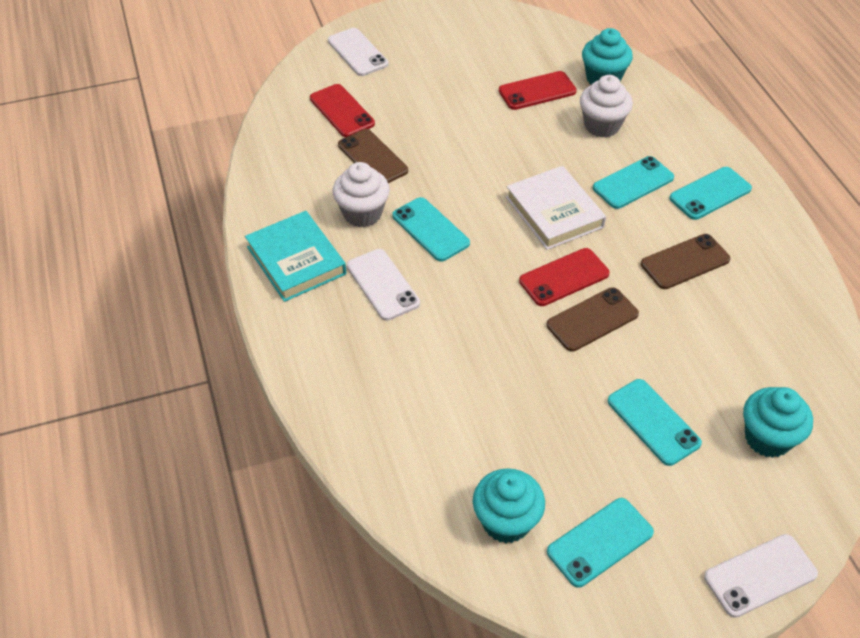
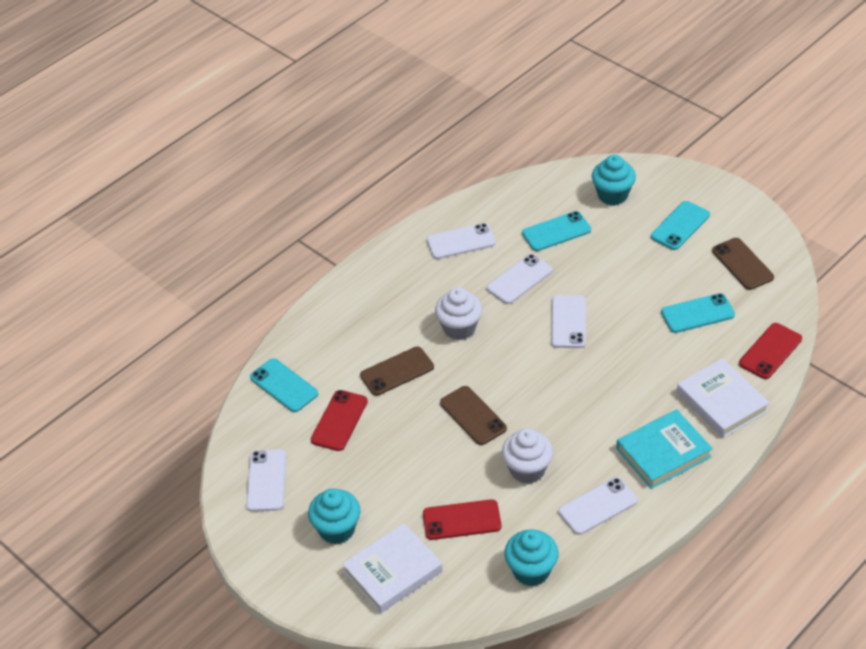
turquoise phone: [392,197,470,262] [547,498,654,588] [593,156,674,209] [607,379,702,466] [670,167,752,220] = 5 -> [250,358,318,412] [522,211,591,251] [651,201,710,250] [661,293,735,333] = 4
white book: [506,166,606,250] = 1 -> [342,523,443,613] [677,358,770,438] = 2
white phone: [328,28,389,76] [347,249,420,321] [704,534,818,618] = 3 -> [246,449,286,512] [427,223,496,259] [487,254,553,304] [551,295,586,348] [559,477,638,535] = 5

